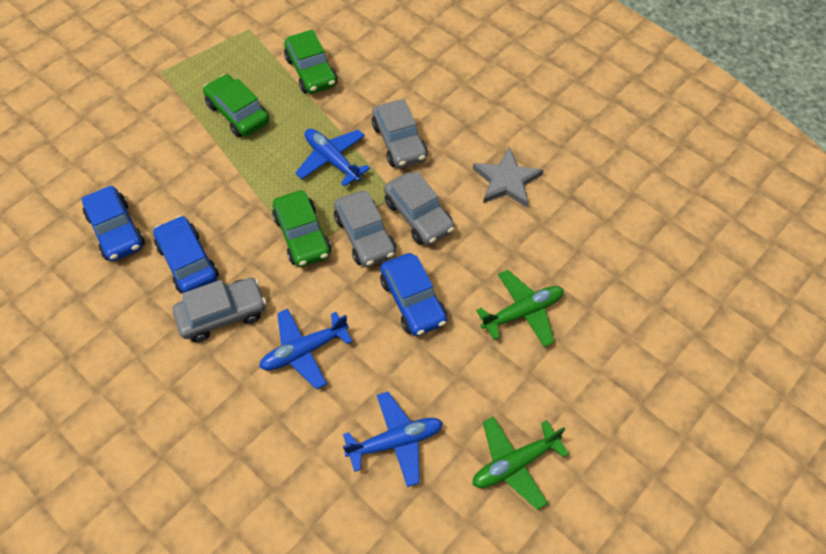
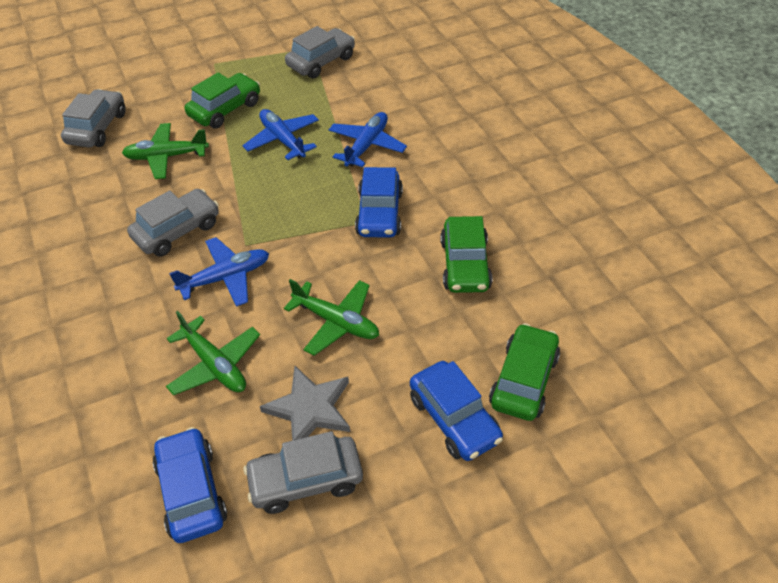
green plane: [473,416,569,510] [476,270,564,347] = 2 -> [122,123,209,179] [166,311,260,395] [284,279,379,356] = 3

